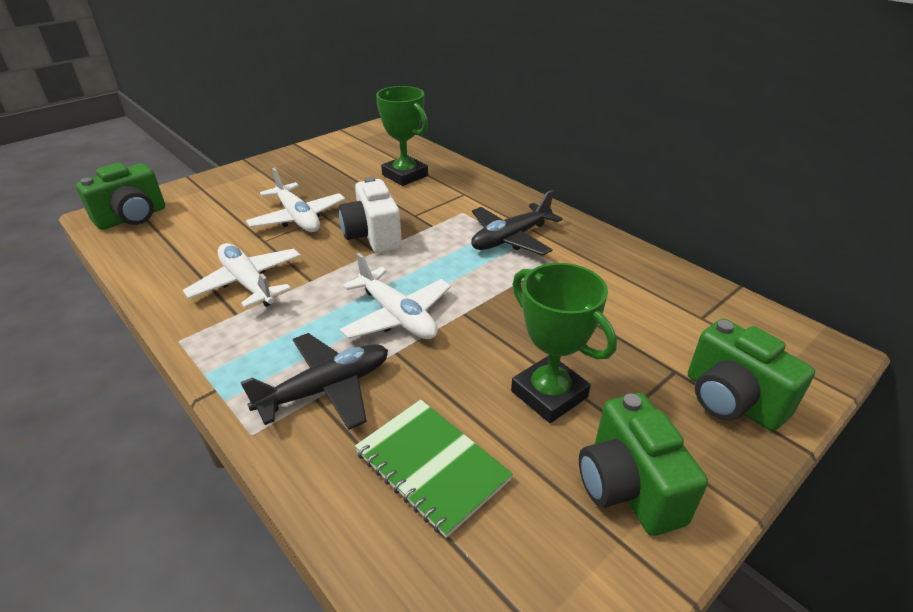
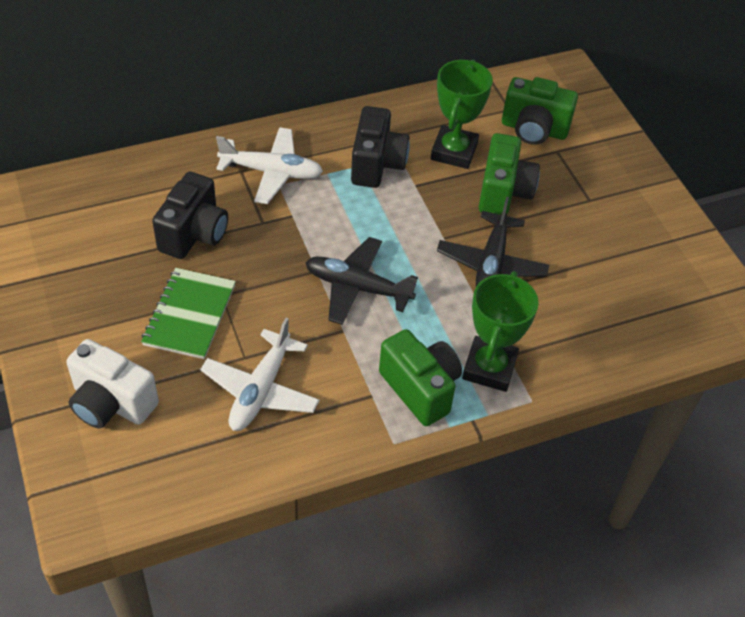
black camera: none = 0 -> [152,171,228,259] [351,106,410,188] = 2
white plane: [183,243,301,308] [246,168,345,232] [340,253,451,339] = 3 -> [200,318,320,431] [216,127,323,204] = 2

